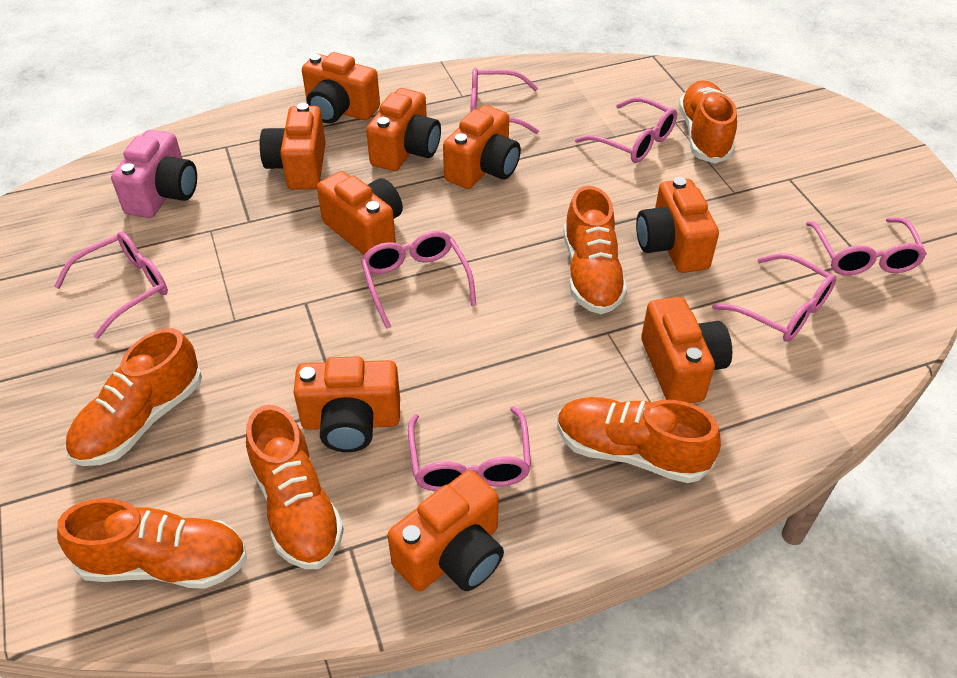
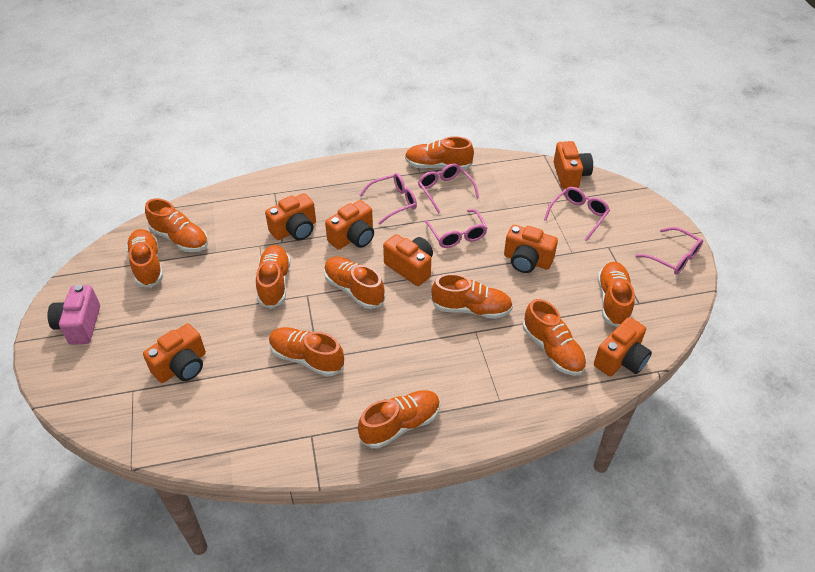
orange camera: [260,103,326,190] [294,356,400,452] [302,52,380,124] [317,171,403,255] [366,88,441,171] [388,470,504,592] [443,105,521,189] [636,177,719,273] [641,297,732,403] = 9 -> [143,324,206,383] [265,193,316,240] [325,200,374,250] [383,234,433,286] [504,225,558,273] [554,141,593,189] [594,317,652,376] = 7
orange shoe: [57,498,247,589] [65,328,202,466] [246,405,344,569] [557,397,721,483] [563,186,627,314] [679,80,737,163] = 6 -> [126,229,163,287] [145,199,208,252] [256,245,291,309] [269,327,344,377] [324,257,385,309] [358,390,440,449] [405,136,474,170] [431,274,513,319] [523,299,587,376] [597,262,634,327] = 10
pink glasses: [54,232,168,339] [361,231,476,329] [408,406,531,491] [471,68,539,134] [575,97,677,163] [712,253,836,342] [806,218,927,275] = 7 -> [359,173,417,225] [418,163,479,214] [424,209,487,248] [544,187,610,241] [635,227,703,275] = 5

